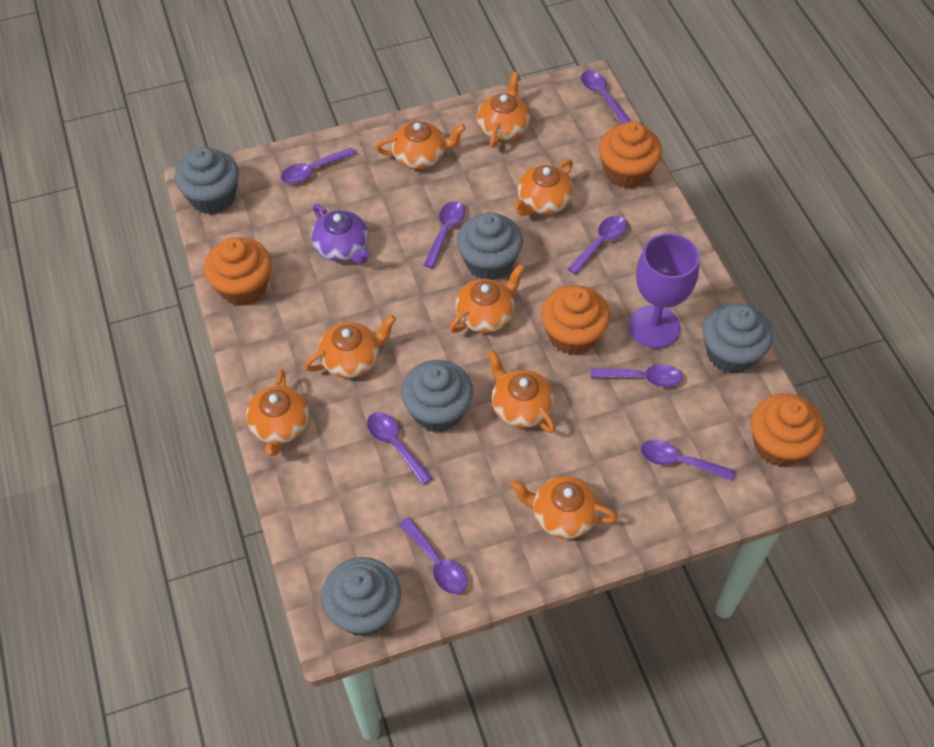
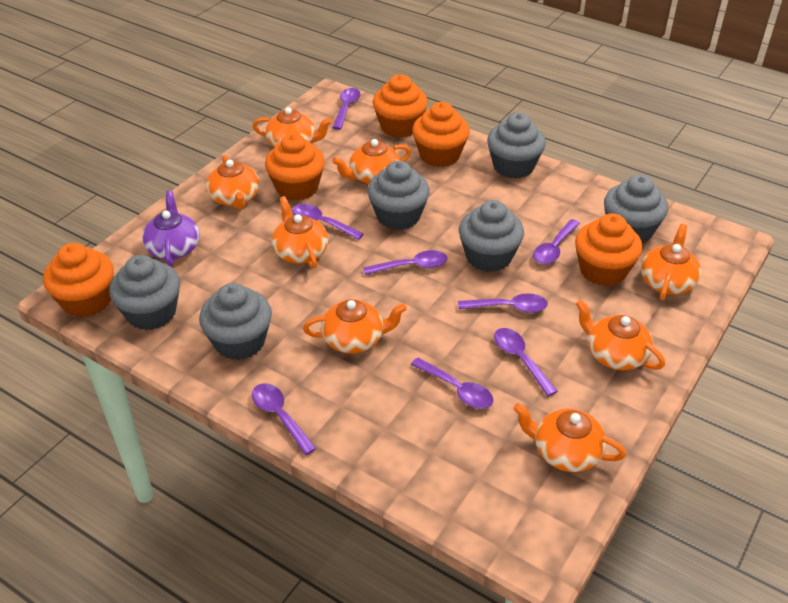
grey cupcake: [175,147,239,215] [321,557,401,636] [401,360,473,432] [457,212,523,280] [703,303,773,374] = 5 -> [109,255,180,330] [199,283,272,360] [368,161,430,230] [459,200,524,272] [487,113,546,179] [604,175,668,243] = 6
orange cupcake: [204,237,272,306] [541,285,610,355] [599,121,662,189] [751,393,825,467] = 4 -> [43,243,114,318] [265,133,325,201] [373,74,428,138] [412,102,470,167] [575,213,643,286] = 5
purple goblet: [629,233,700,348] = 1 -> none = 0

